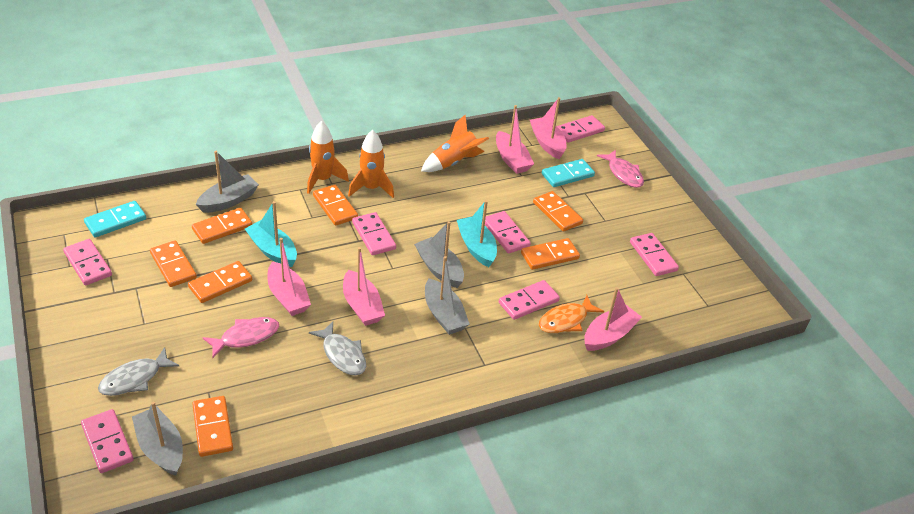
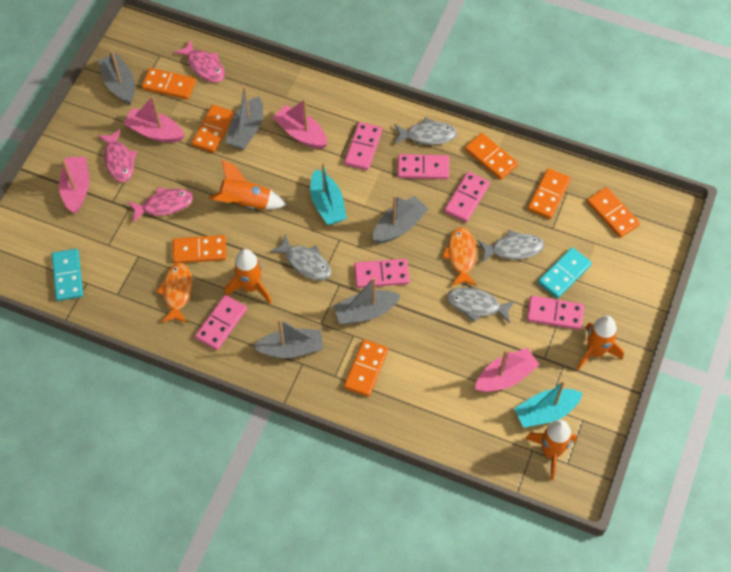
grey boat: [132,402,183,476] [196,151,259,213] [414,221,464,288] [425,256,469,335] = 4 -> [98,50,135,105] [226,86,263,150] [253,319,323,358] [333,277,401,325] [373,195,428,243] = 5
grey fish: [98,347,179,396] [309,321,366,376] = 2 -> [270,234,331,280] [394,117,457,145] [447,287,516,324] [478,230,545,263] = 4
orange fish: [539,295,604,333] = 1 -> [156,262,192,323] [442,227,477,286] = 2
orange rocket: [307,121,349,194] [348,130,394,198] [421,115,489,172] = 3 -> [209,160,286,210] [225,249,271,303] [525,420,577,480] [576,316,624,370] = 4
pink boat: [268,238,311,316] [343,247,385,326] [496,105,534,174] [530,97,567,159] [584,287,642,351] = 5 -> [59,157,89,214] [123,96,185,143] [273,99,327,149] [475,348,540,392] = 4
pink domino: [63,239,112,285] [81,409,134,473] [352,212,396,255] [485,211,531,253] [499,280,560,320] [557,115,605,143] [630,233,679,276] = 7 -> [195,295,247,350] [345,122,382,170] [354,259,410,288] [398,154,449,179] [444,172,490,222] [527,296,584,330] = 6
pink fish: [202,317,279,358] [597,150,644,188] = 2 -> [98,129,137,182] [128,187,193,223] [174,39,225,82] = 3

